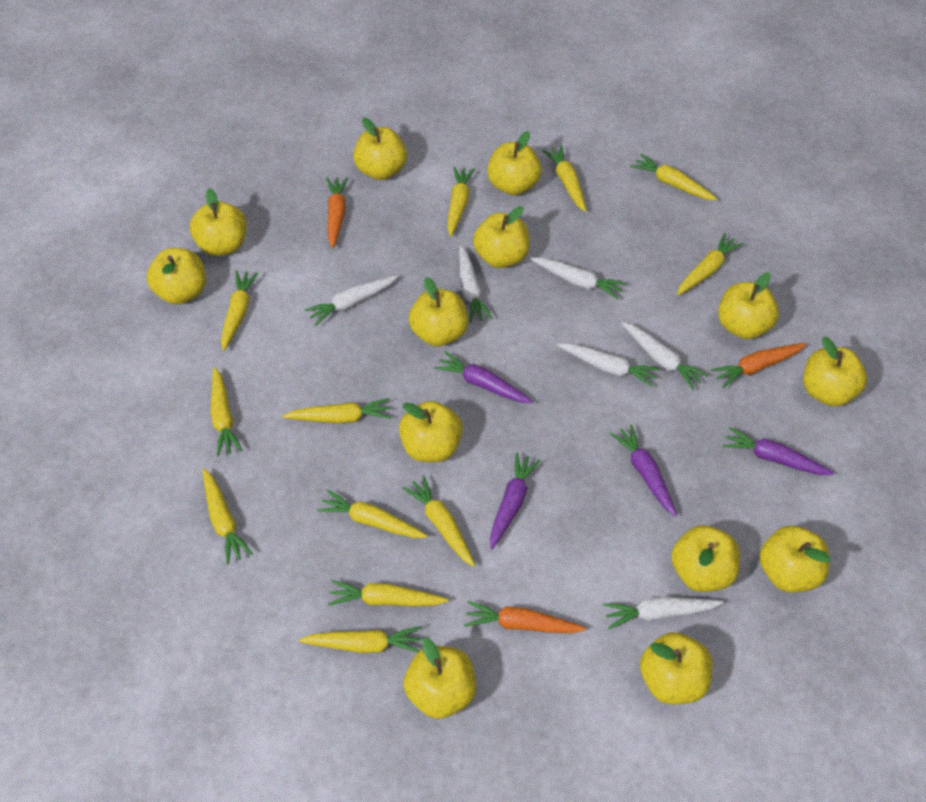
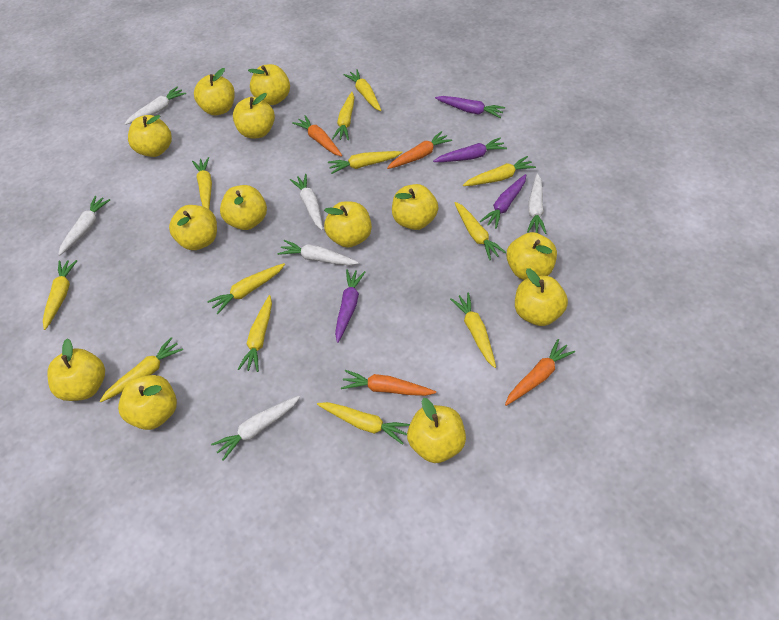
orange carrot: [326,177,348,248] [464,601,586,633] [711,343,806,388] = 3 -> [292,115,342,156] [341,370,436,396] [387,131,452,169] [505,339,575,406] = 4

